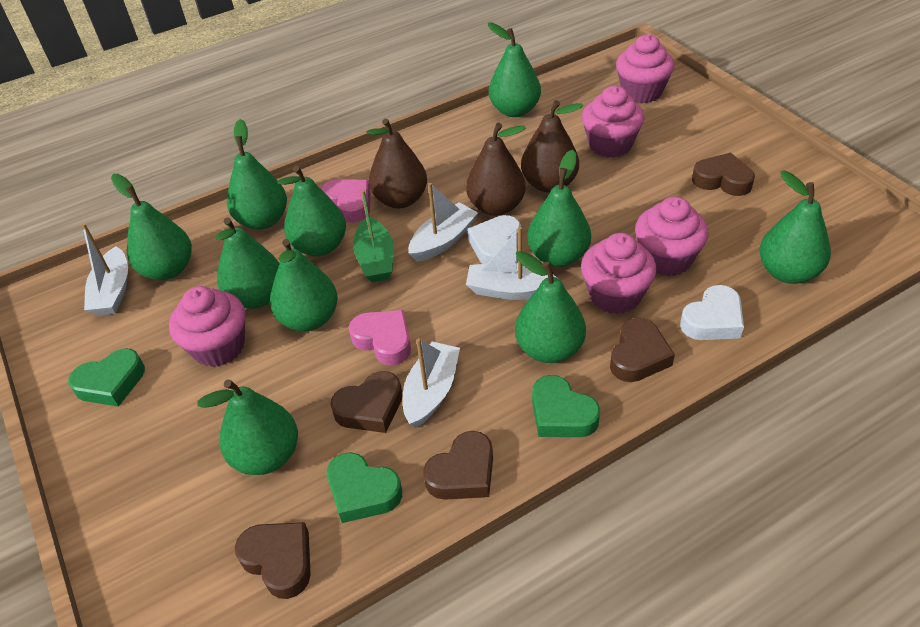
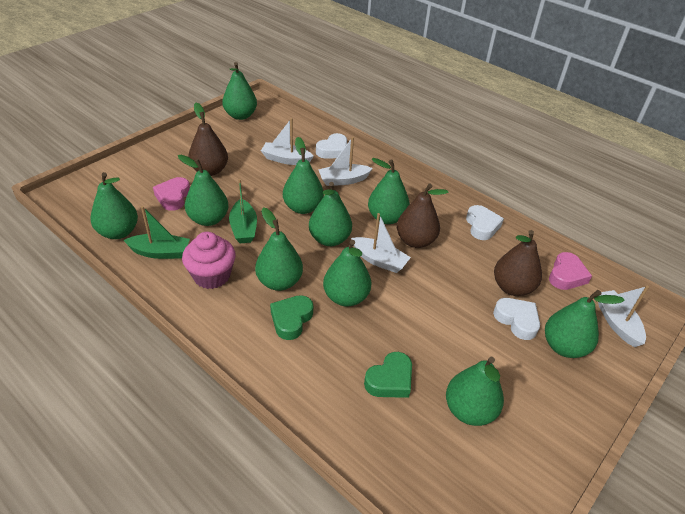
brown heart: [235,522,311,599] [330,371,403,433] [423,431,493,500] [610,318,675,382] [692,153,755,196] = 5 -> none = 0
green boat: [353,190,394,282] = 1 -> [123,206,190,259] [229,179,257,243] = 2
green heart: [68,348,145,407] [327,452,402,523] [532,375,600,437] = 3 -> [270,295,313,340] [364,352,412,398] = 2
pink cupcake: [169,286,246,367] [581,233,656,314] [582,86,644,158] [616,34,674,103] [635,196,708,276] = 5 -> [182,232,236,289] = 1
white heart: [467,215,521,264] [680,285,744,340] = 2 -> [316,133,347,158] [466,205,504,240] [493,298,540,340] = 3

